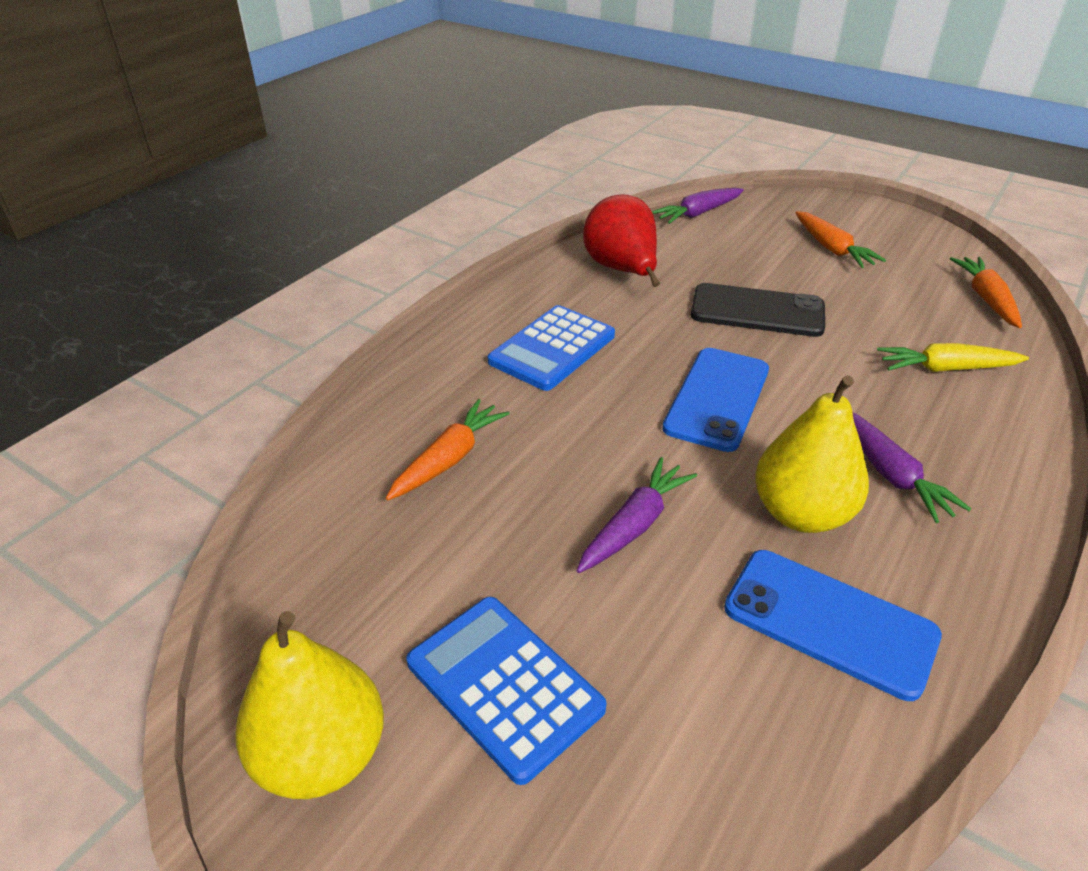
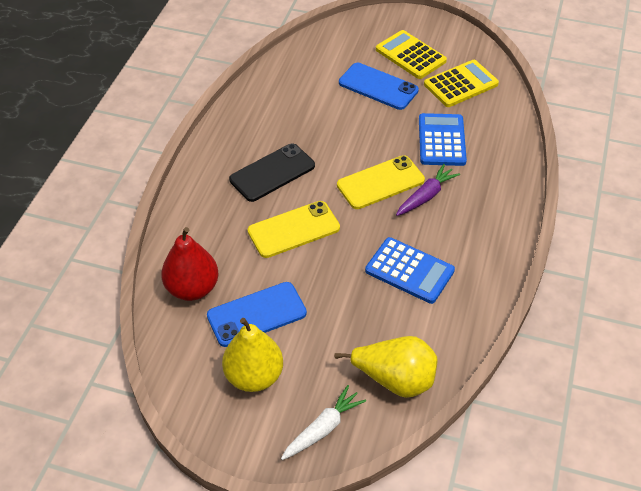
orange carrot: [386,399,510,500] [795,211,886,268] [950,257,1022,328] = 3 -> none = 0
purple carrot: [577,457,697,573] [652,188,744,224] [852,412,971,523] = 3 -> [396,164,460,216] = 1
white carrot: none = 0 -> [281,385,366,460] = 1
yellow calculator: none = 0 -> [376,30,447,79] [424,60,499,107] = 2
yellow carrot: [877,343,1029,372] = 1 -> none = 0
yellow phone: none = 0 -> [248,201,340,258] [337,155,425,209] = 2

